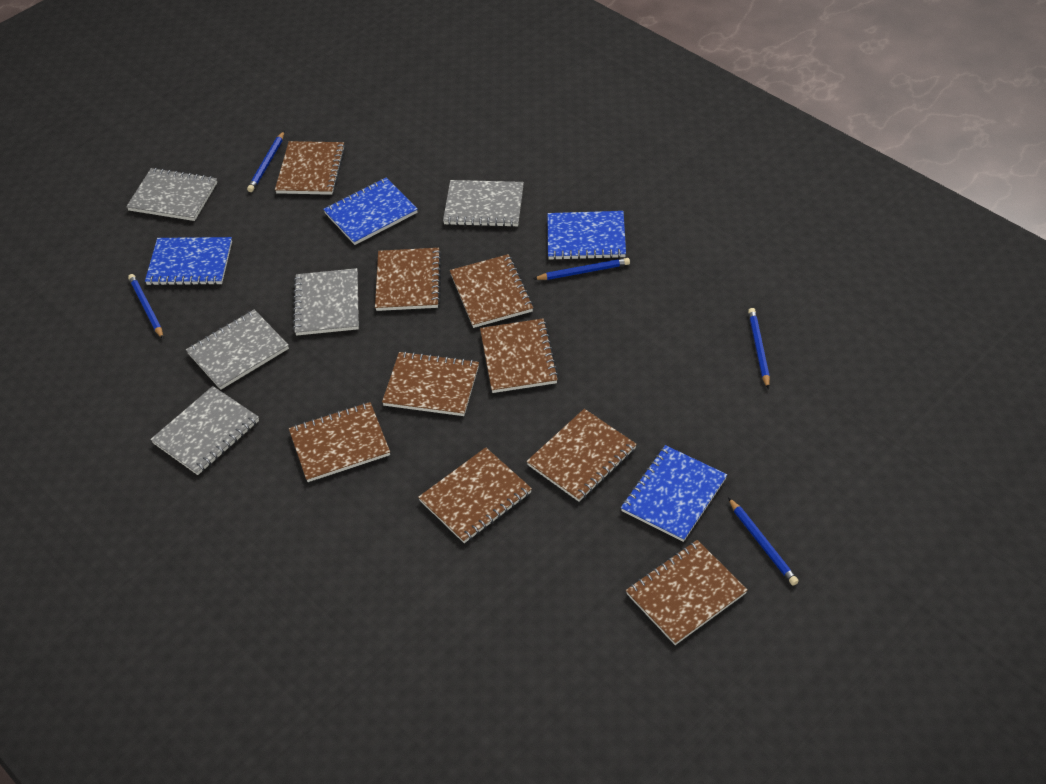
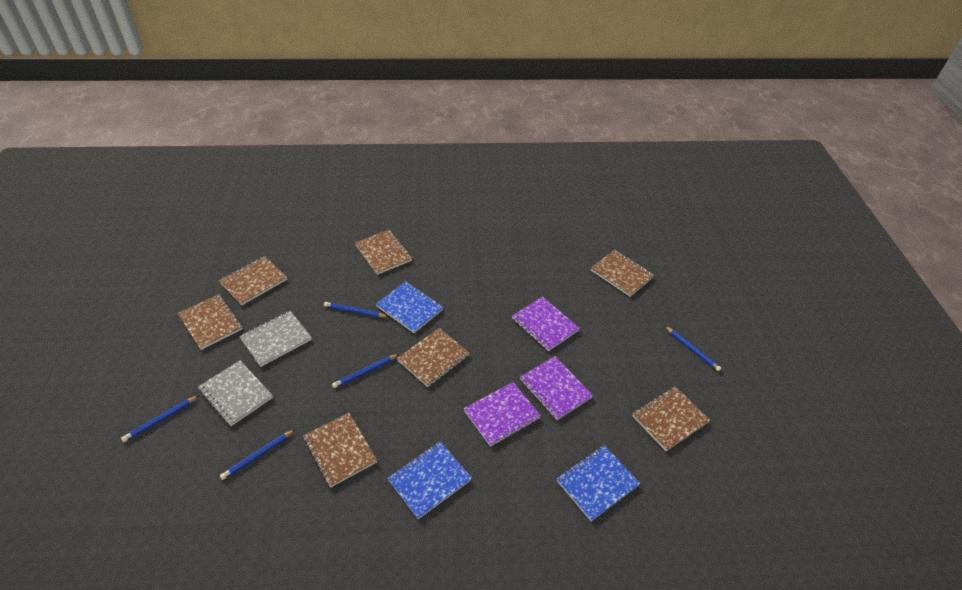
blue notebook: [145,237,232,286] [323,178,418,245] [548,211,626,260] [621,445,727,542] = 4 -> [376,281,444,333] [387,441,472,519] [557,445,640,521] = 3
brown notebook: [275,141,345,195] [289,402,390,482] [375,248,441,311] [382,351,479,416] [418,447,532,543] [450,254,533,328] [480,319,559,393] [526,409,637,502] [626,540,748,645] = 9 -> [178,294,243,350] [219,256,287,305] [303,413,377,488] [355,230,412,275] [397,328,470,387] [591,249,654,297] [632,386,710,451] = 7
grey notebook: [126,168,217,221] [150,386,259,475] [186,310,289,390] [293,268,359,336] [443,180,524,227] = 5 -> [198,360,273,426] [239,311,312,367] = 2
purple notebook: none = 0 -> [464,382,541,447] [512,296,580,351] [520,356,593,420] = 3

